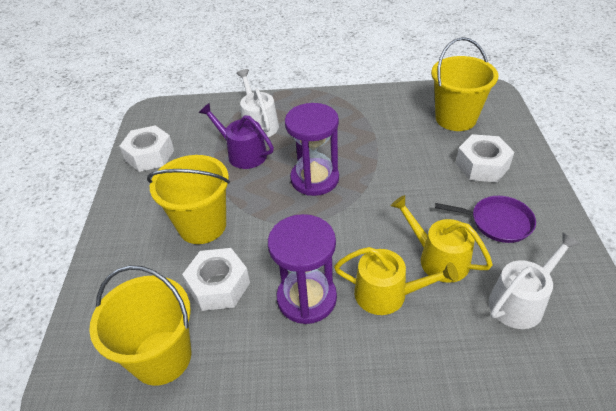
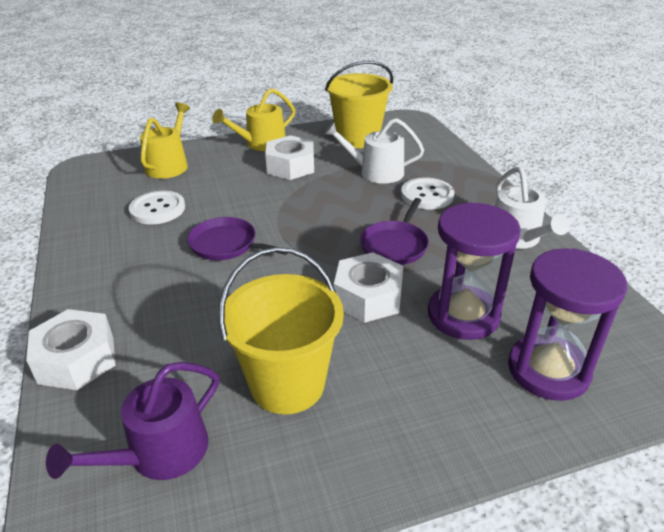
purple pan: [435,196,536,243] = 1 -> [187,217,288,260] [360,198,429,265] = 2
white button: none = 0 -> [129,191,185,224] [401,177,454,209] = 2
yellow bucket: [89,265,192,386] [147,155,230,244] [431,37,498,131] = 3 -> [219,247,344,414] [325,61,393,148] = 2

